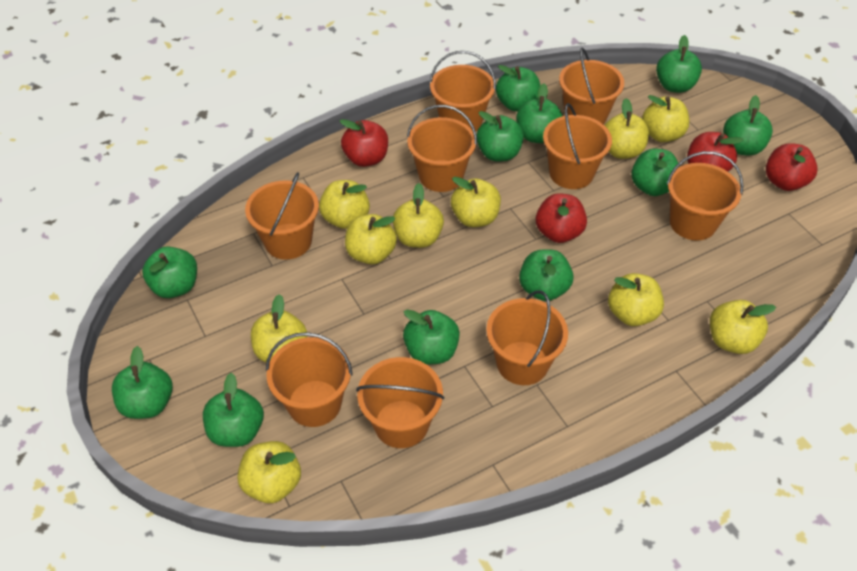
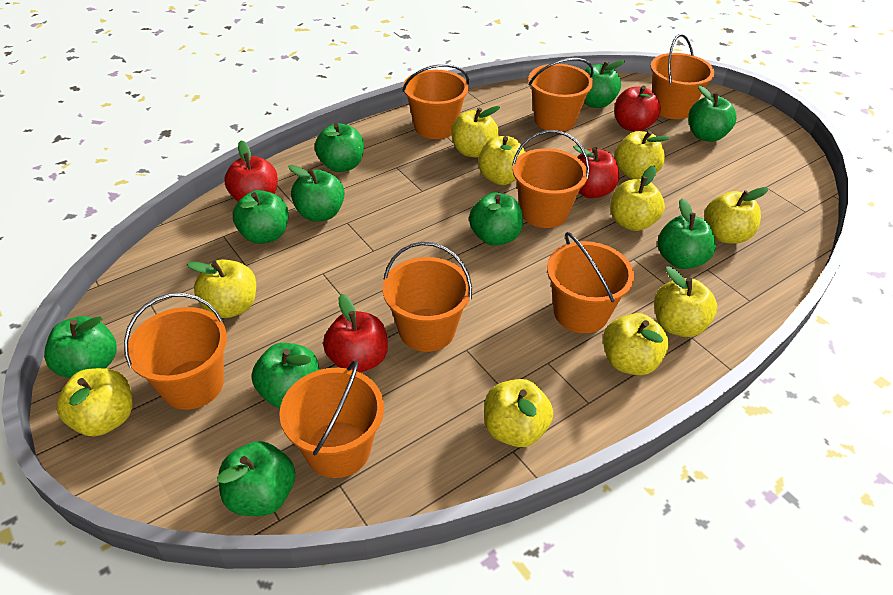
green apple: [112,346,173,419] [142,246,197,298] [203,373,264,447] [403,309,460,364] [477,111,524,161] [496,65,540,111] [516,84,563,143] [519,249,573,301] [631,149,680,196] [656,35,702,93] [723,95,773,156] = 11 -> [44,316,117,378] [217,441,295,516] [233,190,289,244] [251,343,319,408] [288,165,345,221] [315,123,364,172] [469,192,523,246] [584,60,625,108] [658,198,716,269] [688,85,737,142] = 10
orange bucket: [245,172,319,260] [266,332,353,427] [356,357,444,448] [407,105,477,192] [429,51,496,132] [486,290,568,385] [543,103,612,189] [559,48,624,125] [667,151,743,241] = 9 -> [124,293,227,410] [279,360,384,478] [383,242,472,352] [402,64,469,139] [512,130,590,228] [528,58,594,132] [547,232,634,333] [650,34,715,119] = 8

